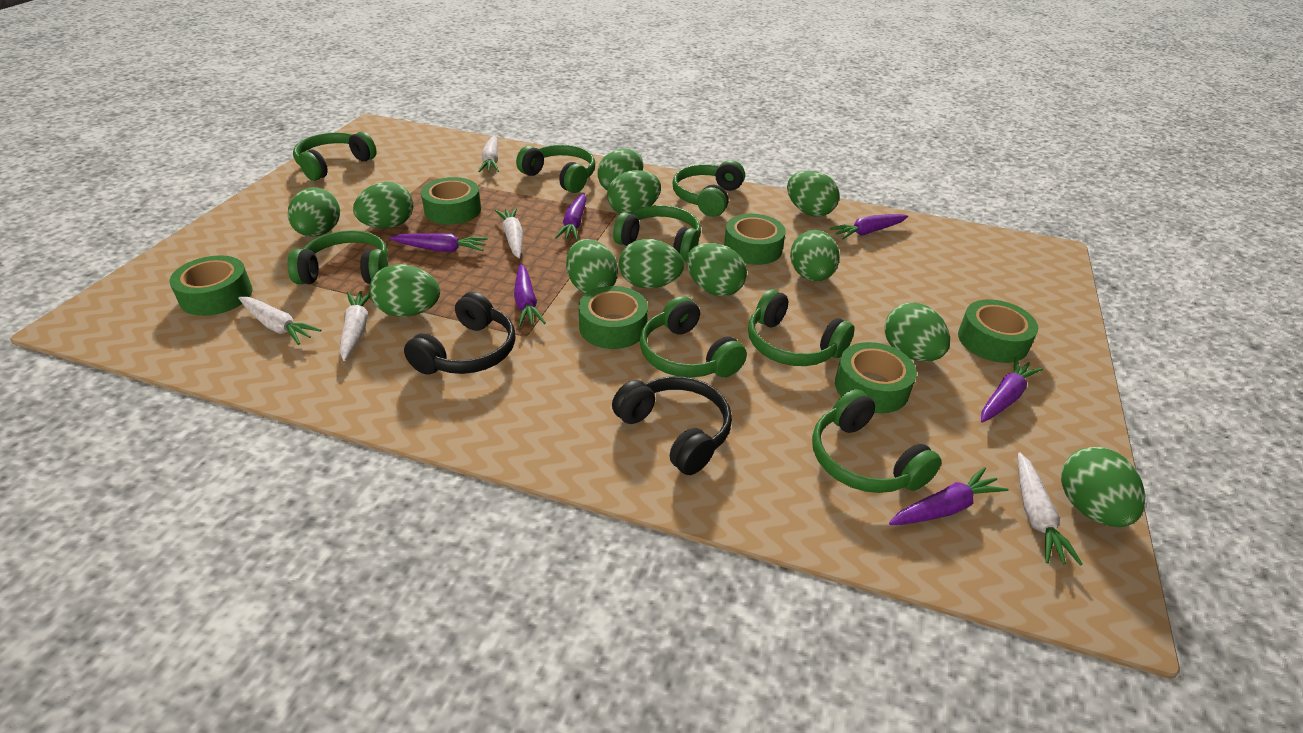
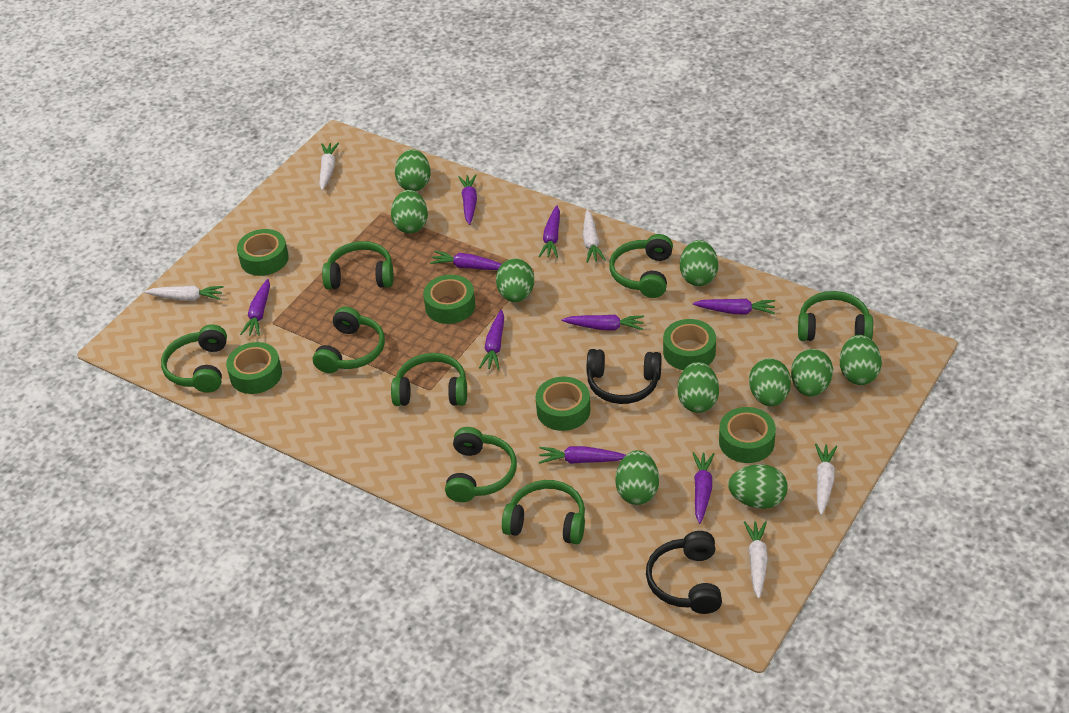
green egg: [288,187,340,237] [353,182,413,228] [369,264,440,317] [566,239,618,294] [597,148,643,190] [607,170,661,214] [619,239,684,289] [686,243,747,296] [787,170,840,217] [790,230,840,282] [884,303,950,362] [1061,447,1145,527] = 12 -> [391,190,428,233] [395,149,431,191] [496,259,534,302] [616,450,659,505] [678,362,719,413] [680,240,718,286] [728,464,788,509] [749,358,791,406] [791,349,833,396] [839,335,882,385] = 10
purple carrot: [390,233,488,252] [514,264,546,327] [555,193,586,240] [829,214,908,240] [889,467,1009,525] [981,357,1043,423] = 6 -> [240,279,270,336] [430,251,502,270] [458,174,477,225] [479,310,504,370] [539,205,560,258] [539,446,626,464] [562,315,644,331] [693,299,775,315] [693,452,714,524] = 9

